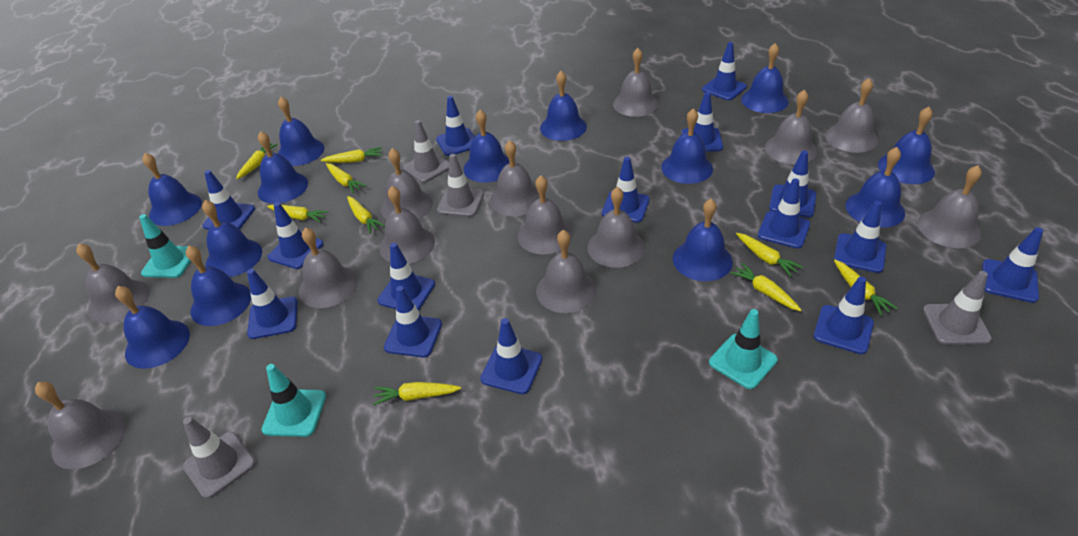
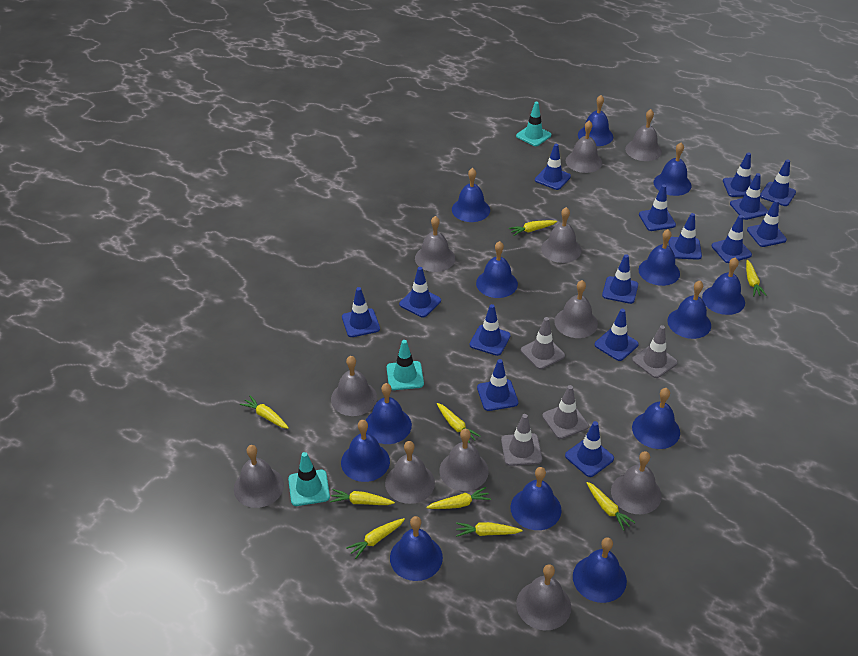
grey bell: [35,382,126,470] [76,244,150,323] [299,227,358,308] [380,186,435,264] [381,148,433,220] [490,140,540,216] [518,175,573,254] [536,230,597,313] [588,187,645,268] [613,48,659,117] [765,90,817,164] [825,78,878,153] [917,165,982,248] = 13 -> [234,445,284,508] [331,356,377,416] [385,441,435,504] [415,216,455,272] [439,429,489,491] [516,564,571,630] [541,207,581,263] [554,280,598,338] [566,120,602,173] [611,451,662,514] [625,109,662,161] = 11

